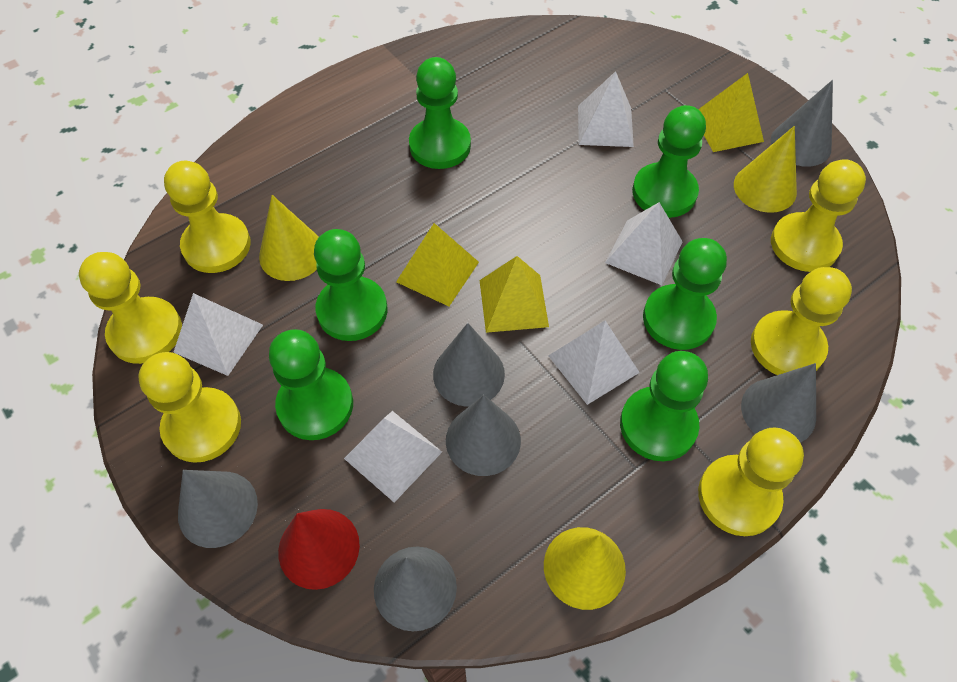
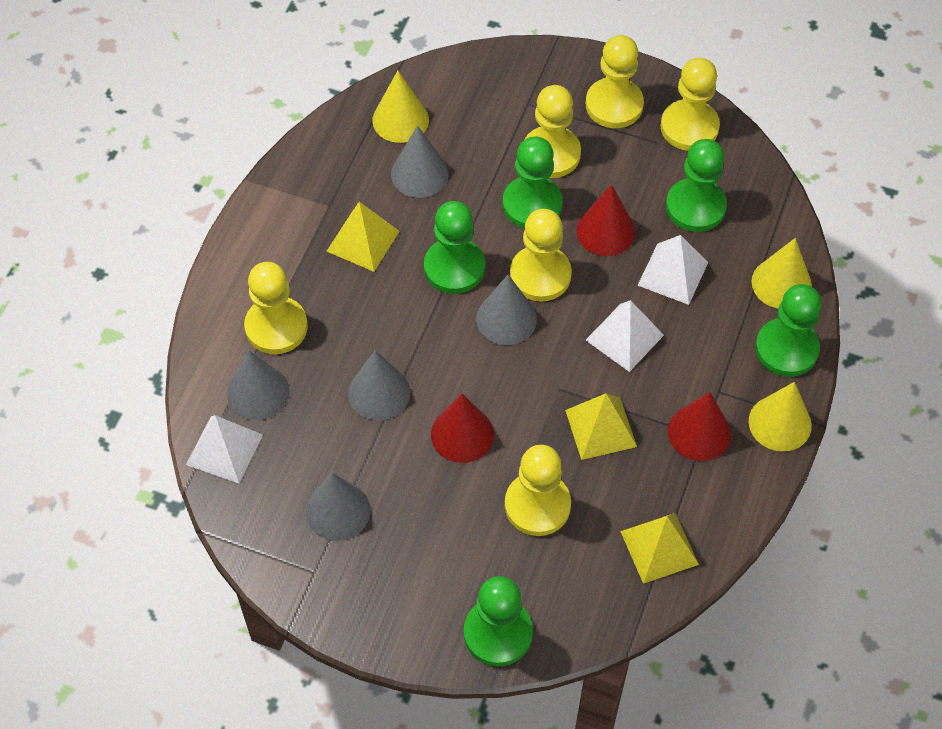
green pawn: [269,329,353,440] [314,229,388,341] [409,57,471,169] [620,351,708,461] [632,105,706,218] [643,238,727,350] = 6 -> [424,201,485,294] [464,576,533,666] [503,136,563,228] [666,139,727,232] [755,284,821,377] = 5
grey cone: [178,470,258,548] [374,547,457,631] [433,323,505,407] [446,395,521,476] [741,363,816,443] [770,80,833,167] = 6 -> [227,350,290,420] [306,473,371,541] [348,350,410,420] [391,126,449,198] [476,275,537,345] = 5
red cone: [278,509,360,590] = 1 -> [431,394,494,463] [576,184,635,256] [668,392,731,461] = 3
white pyramid: [173,293,263,376] [344,411,442,502] [548,321,640,405] [578,71,634,147] [605,202,683,285] = 5 -> [186,415,263,484] [586,300,664,372] [637,235,708,305] = 3

